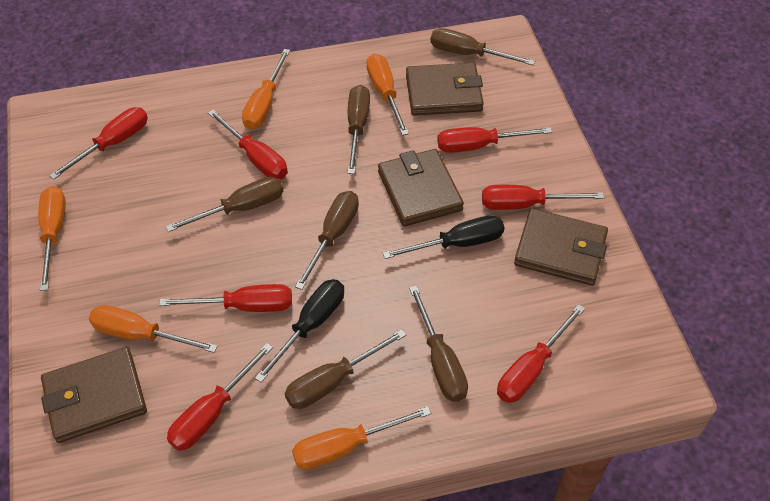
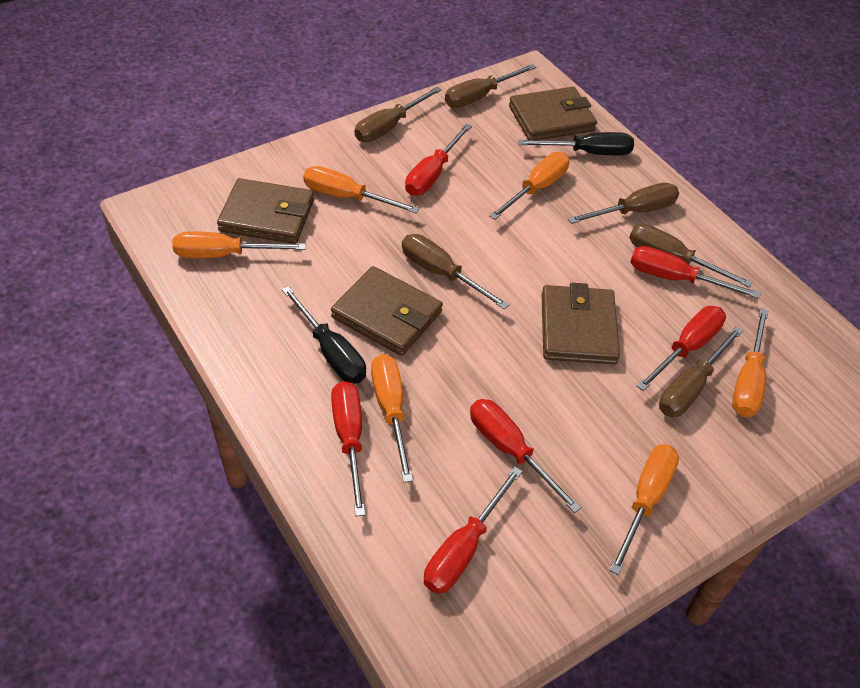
orange screwdriver: [38,186,66,291] [89,305,218,353] [242,49,290,129] [292,406,431,469] [366,54,409,136] = 5 -> [172,231,306,258] [303,166,419,214] [371,354,413,483] [489,152,570,220] [609,444,679,575] [732,309,768,417] = 6
red screwdriver: [49,107,148,180] [159,284,292,312] [167,343,273,451] [208,110,288,179] [437,127,552,153] [482,185,604,210] [497,304,585,403] = 7 -> [331,381,365,516] [405,124,472,196] [424,467,523,594] [470,399,582,513] [630,246,761,299] [637,306,726,391] = 6

